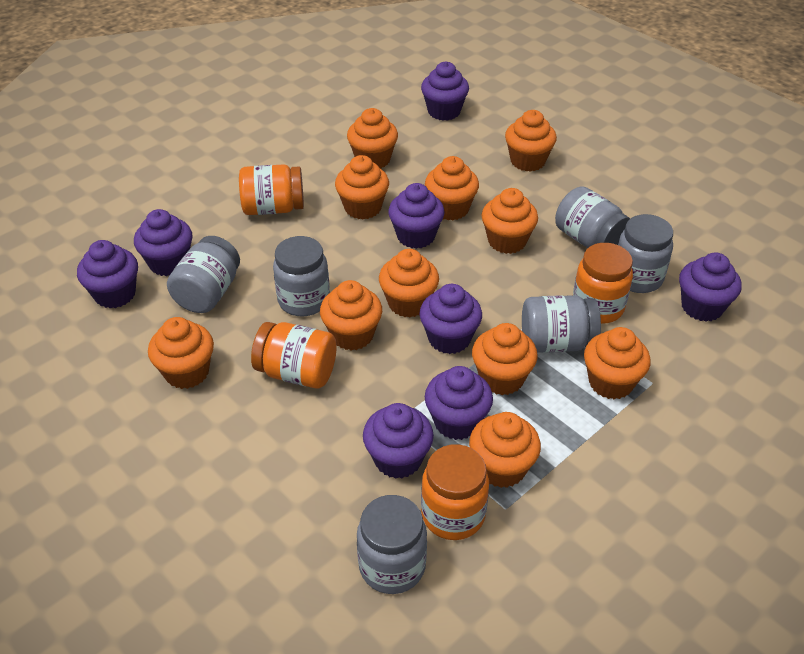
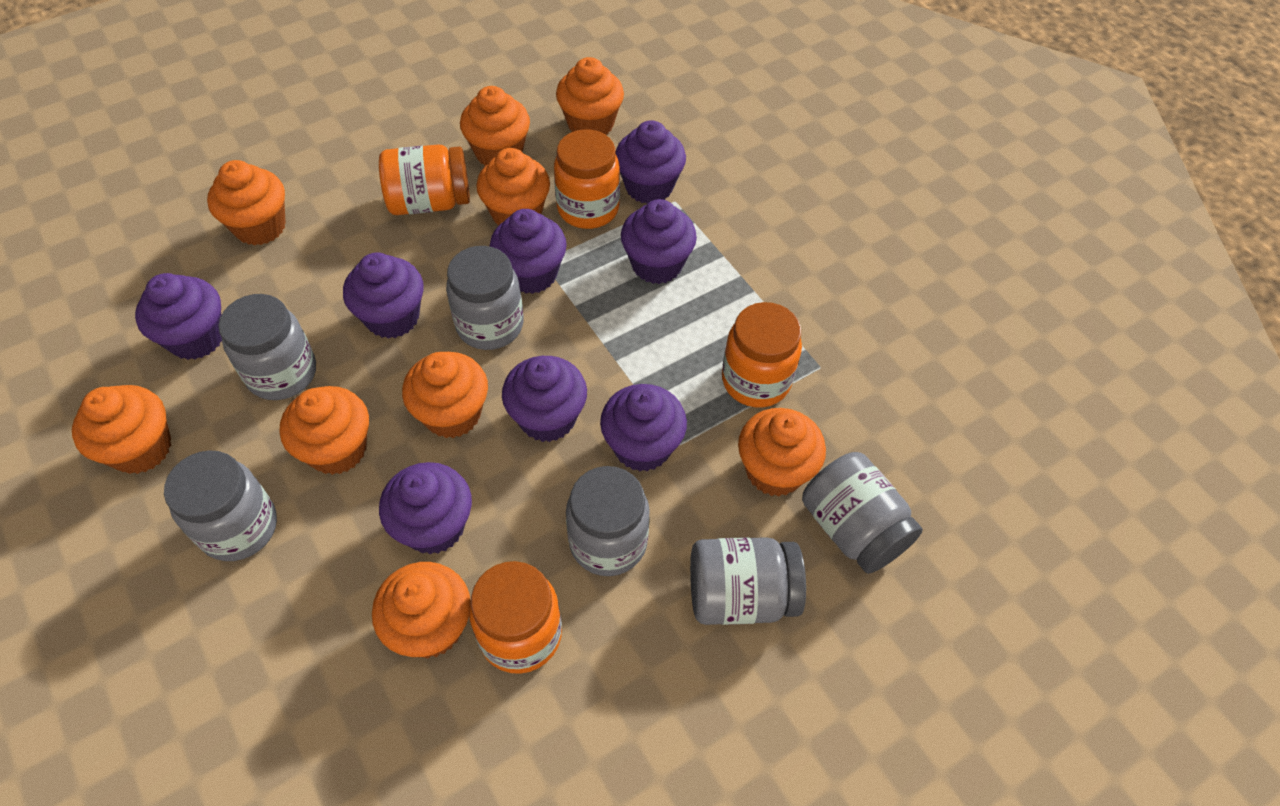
orange cupcake: [148,317,214,389] [320,280,382,351] [335,155,389,219] [347,108,398,169] [379,249,439,318] [425,156,479,220] [469,412,541,488] [472,323,538,395] [482,188,538,254] [505,110,557,172] [584,327,650,399] = 11 -> [72,385,171,474] [207,160,286,246] [279,386,369,475] [372,562,471,658] [402,352,488,438] [460,86,530,166] [476,148,550,226] [556,57,624,135] [738,408,826,496] = 9

